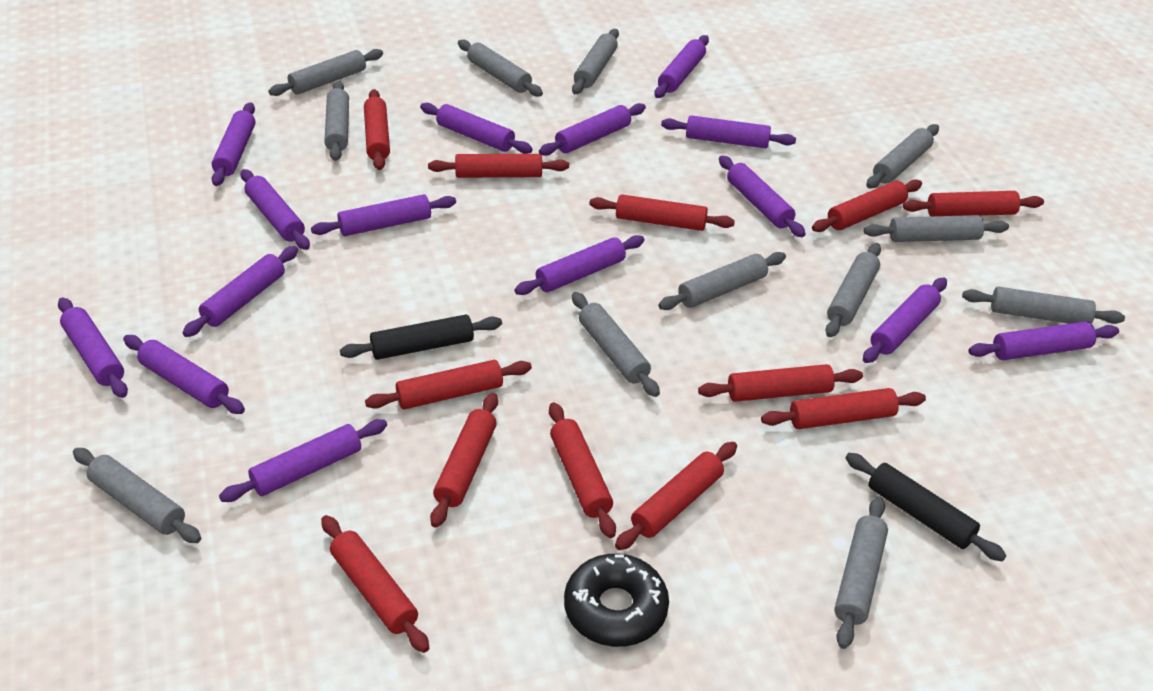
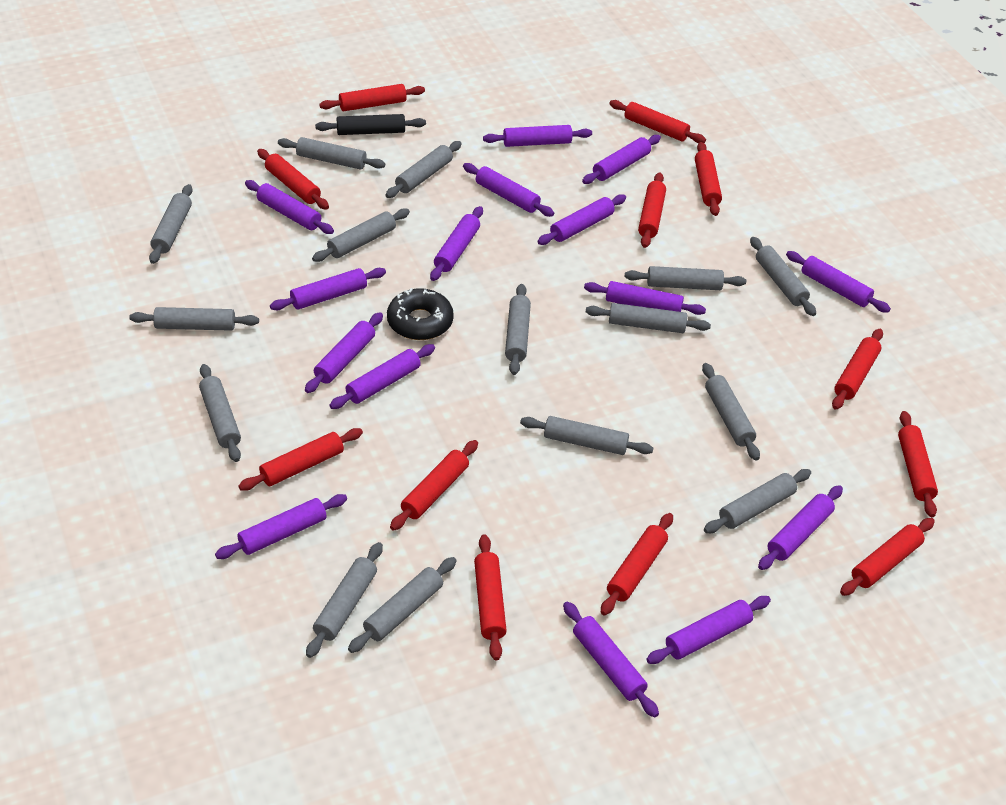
black rolling pin: [340,315,502,360] [846,453,1006,561] = 2 -> [315,114,426,135] = 1
grey rolling pin: [73,448,201,543] [269,49,383,96] [324,81,349,161] [458,40,543,97] [572,29,619,94] [572,292,660,397] [658,252,786,310] [826,243,881,337] [834,496,888,649] [864,215,1009,242] [866,124,939,188] [962,286,1125,324] = 12 -> [129,307,259,331] [149,184,193,264] [199,364,241,462] [278,137,385,170] [306,542,383,658] [312,208,410,262] [348,557,457,653] [385,141,462,198] [505,284,531,375] [520,416,653,455] [586,303,711,333] [625,266,746,290] [702,363,760,461] [704,469,811,533] [750,237,816,316] = 15

